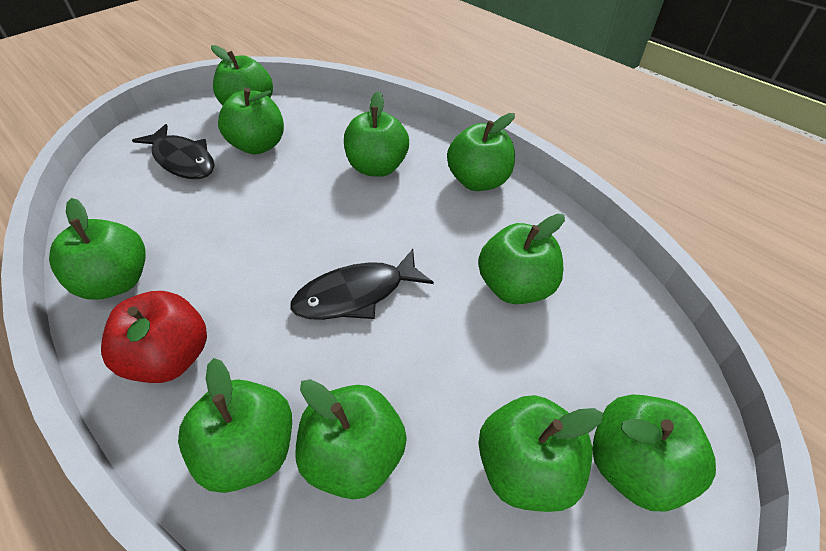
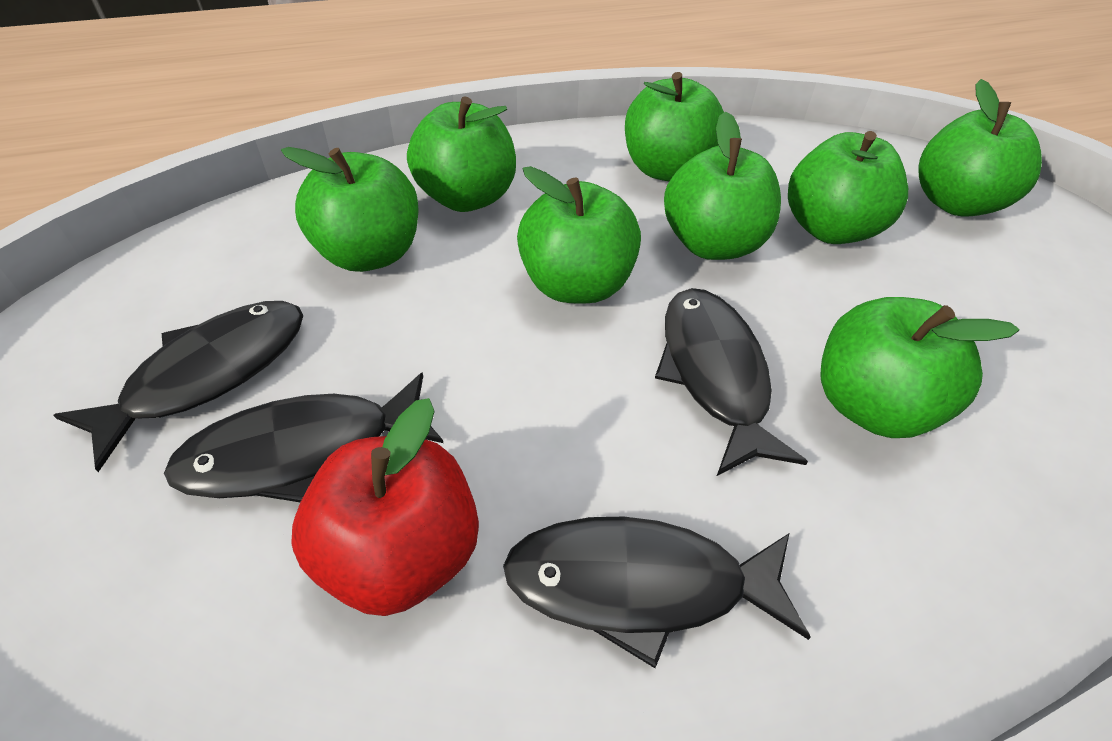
black fish: [132,124,215,179] [290,249,434,320] = 2 -> [53,301,303,472] [164,372,443,502] [503,517,811,668] [655,288,808,476] = 4
green apple: [49,198,146,300] [178,358,292,493] [211,45,273,106] [218,88,284,155] [296,379,407,499] [344,91,409,177] [447,113,515,191] [478,214,565,304] [478,395,603,512] [592,394,716,511] = 10 -> [281,147,419,272] [407,96,516,212] [517,166,641,304] [625,72,724,181] [664,111,781,260] [788,131,908,244] [820,297,1019,438] [919,79,1042,217] = 8

